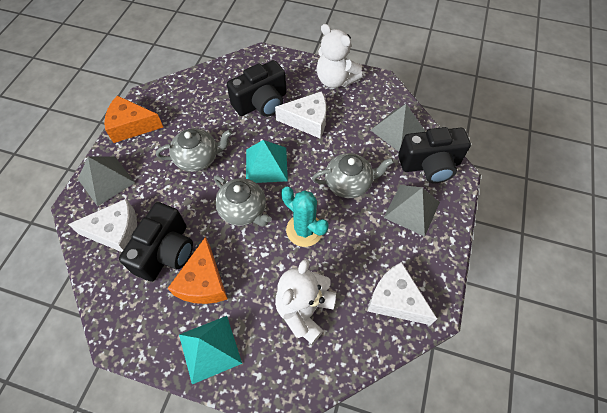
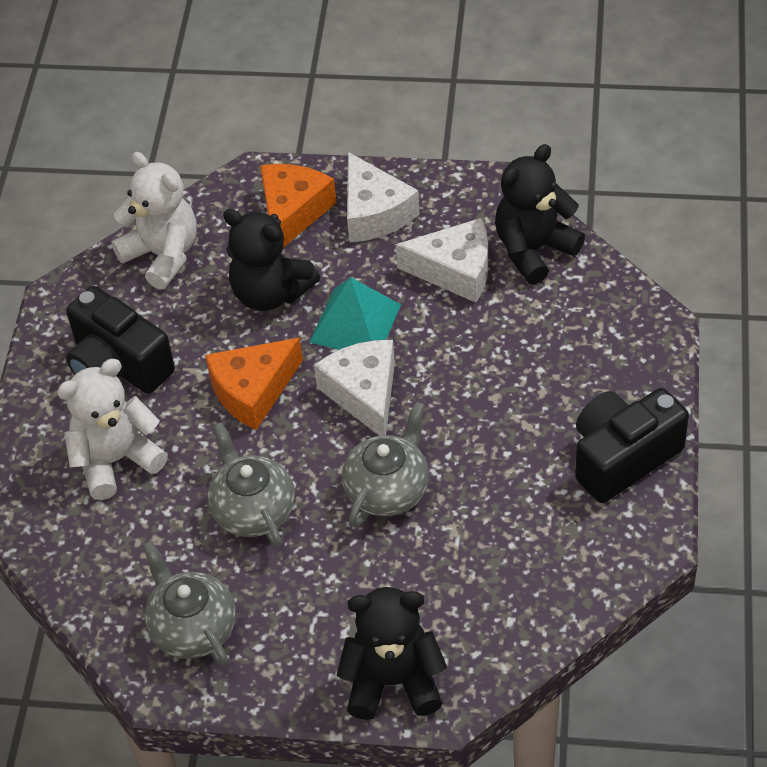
black camera: [119,202,193,282] [227,60,286,117] [398,127,471,183] = 3 -> [66,286,175,394] [575,388,689,503] = 2
black teddy bear: none = 0 -> [223,209,320,311] [337,587,447,720] [495,144,585,285] = 3
grey pyramid: [78,156,135,207] [371,104,425,152] [384,185,440,237] = 3 -> none = 0
turquoise cactus: [281,187,329,247] = 1 -> none = 0
turquoise pyramid: [179,316,242,384] [246,140,288,183] = 2 -> [309,277,401,350] = 1

